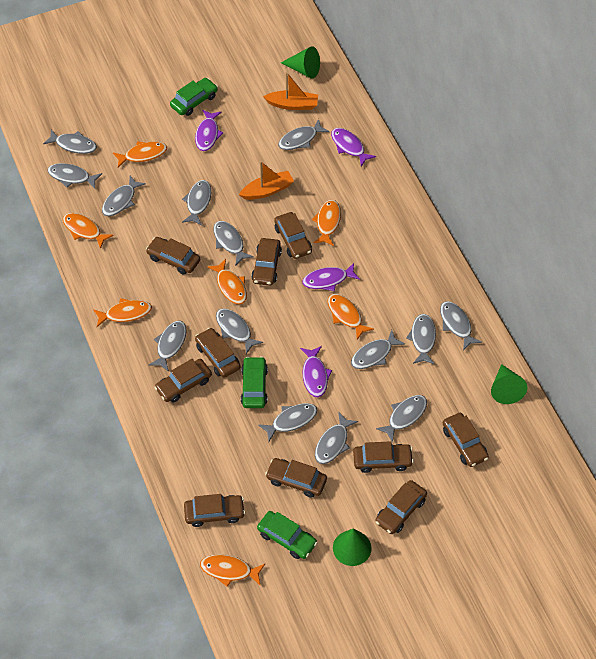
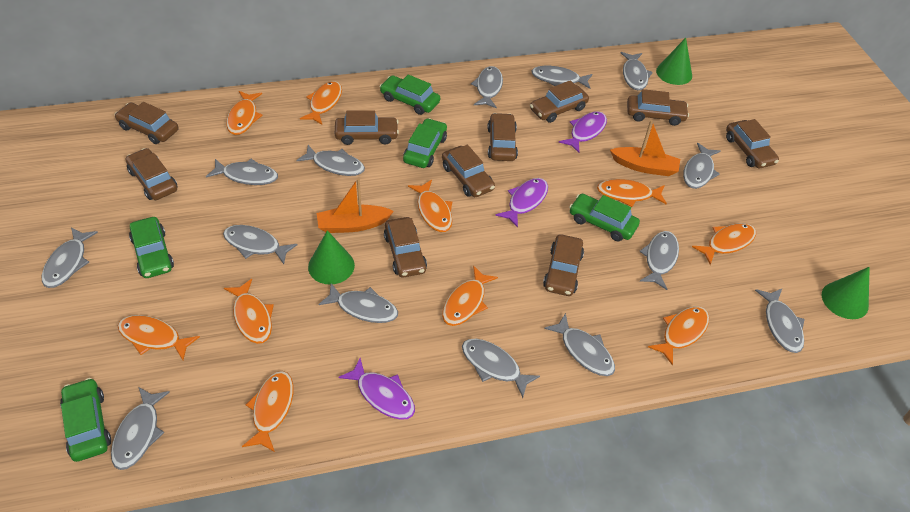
green car: [170,78,218,116] [241,356,268,408] [257,511,317,559] = 3 -> [60,378,111,462] [129,217,174,278] [379,75,440,115] [403,118,447,168] [569,194,640,241] = 5
orange fish: [63,213,114,249] [93,298,152,327] [113,141,167,168] [200,554,265,587] [207,259,247,305] [312,200,341,246] [327,294,374,340] = 7 -> [118,315,200,360] [224,279,274,344] [226,91,263,135] [242,371,293,452] [300,81,342,125] [408,179,452,232] [442,266,498,326] [597,179,667,207] [648,306,709,365] [692,223,756,265] = 10
purple fish: [195,110,223,151] [300,346,332,397] [302,263,360,291] [331,128,376,166] = 4 -> [338,358,415,420] [495,178,548,228] [559,111,607,153] = 3

